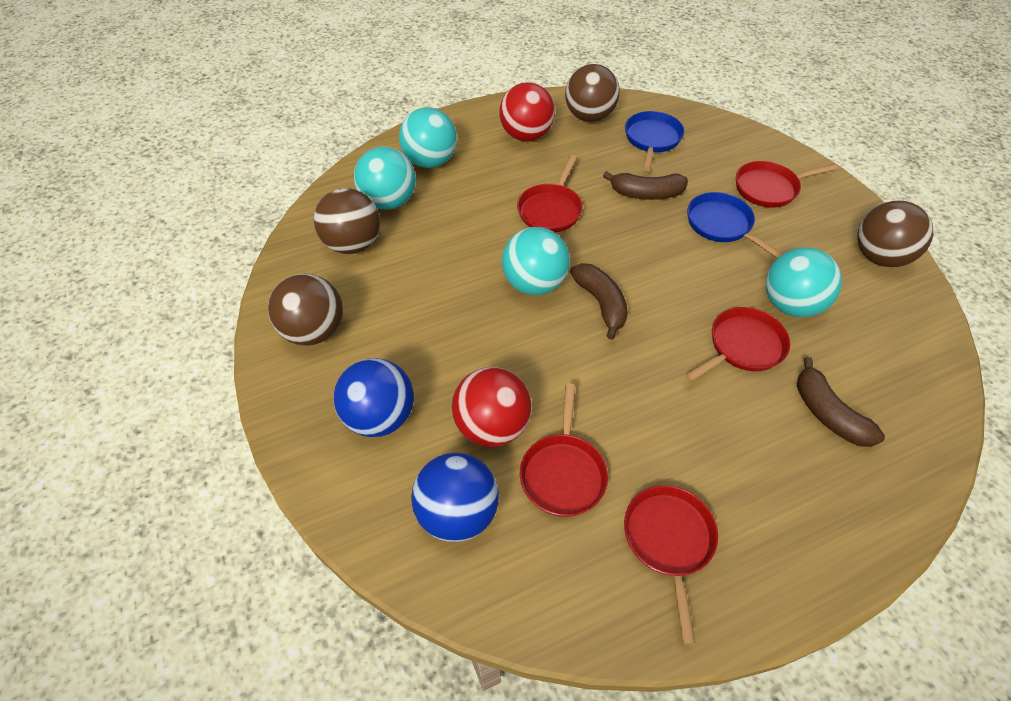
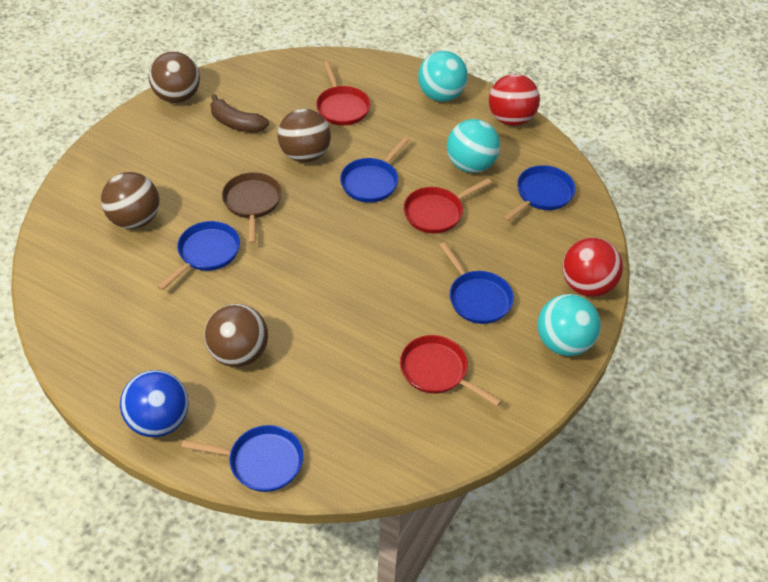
blue ball: [333,358,414,437] [411,453,499,542] = 2 -> [120,370,189,437] = 1
blue pan: [625,111,684,172] [687,192,783,258] = 2 -> [157,221,240,291] [181,425,303,492] [340,137,410,203] [439,242,514,324] [503,165,576,222] = 5
brown banana: [570,263,628,340] [603,171,688,200] [797,357,885,447] = 3 -> [210,94,269,133] = 1
brown pan: none = 0 -> [222,172,281,244] = 1
red pan: [517,155,583,233] [520,383,608,517] [624,485,718,645] [685,307,790,382] [736,161,838,208] = 5 -> [316,61,370,125] [400,335,502,407] [403,178,492,234] = 3
turquoise ball: [354,146,416,210] [399,107,457,168] [502,227,570,295] [766,247,842,317] = 4 -> [418,51,468,102] [447,119,500,173] [538,294,601,356] = 3

